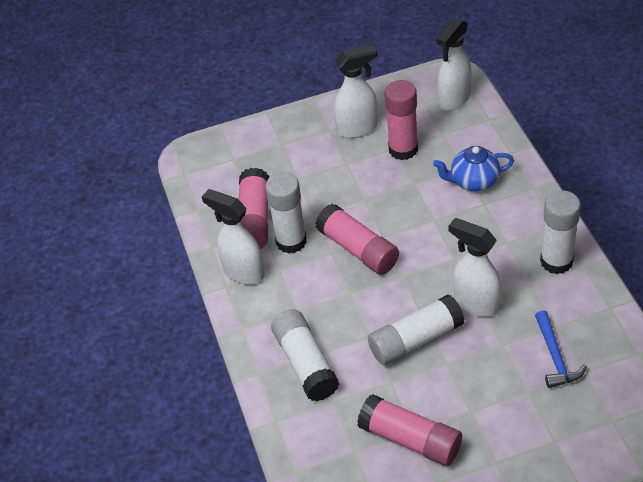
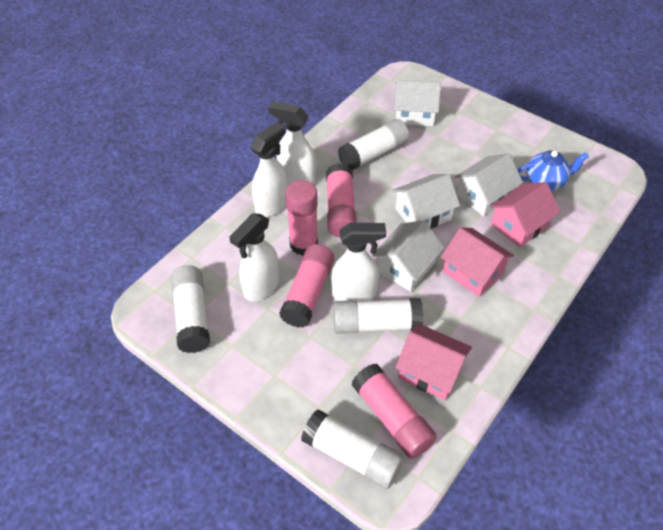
blue hammer: [535,310,587,388] = 1 -> none = 0
pink house: none = 0 -> [395,324,472,400] [441,227,514,297] [490,182,561,247] = 3
white house: none = 0 -> [372,220,444,292] [392,174,460,229] [394,80,441,126] [455,153,523,217] = 4

